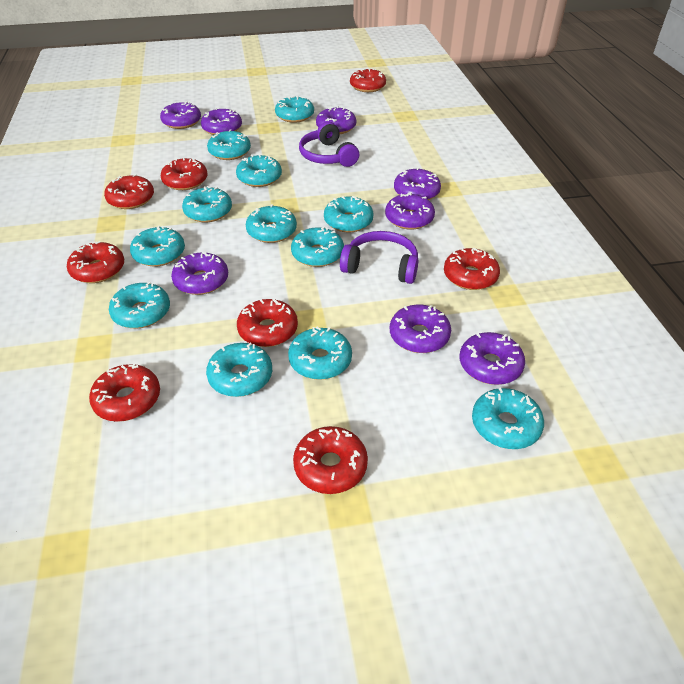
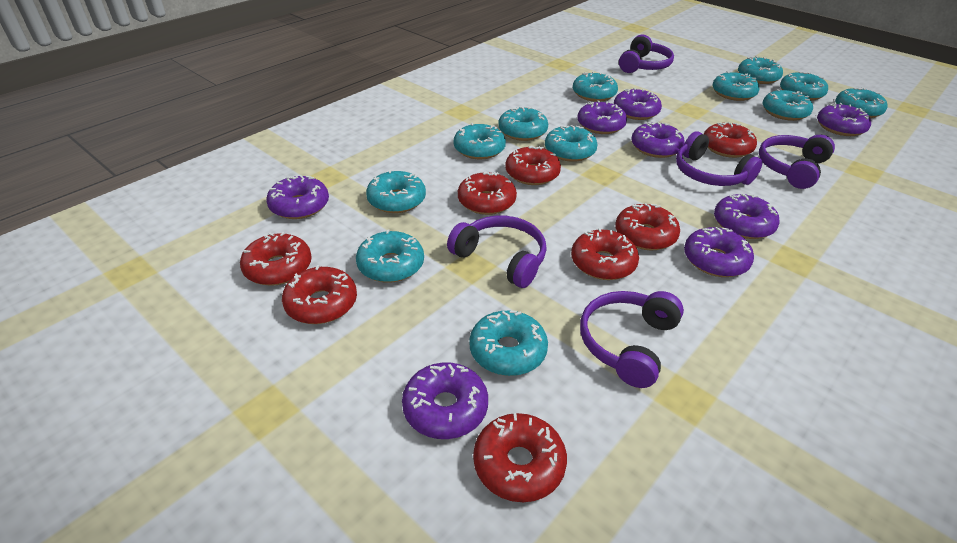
purple headphones: [299,122,359,167] [340,231,418,284] = 2 -> [447,216,547,288] [580,291,684,388] [619,35,674,73] [676,131,763,186] [759,135,835,189] = 5

